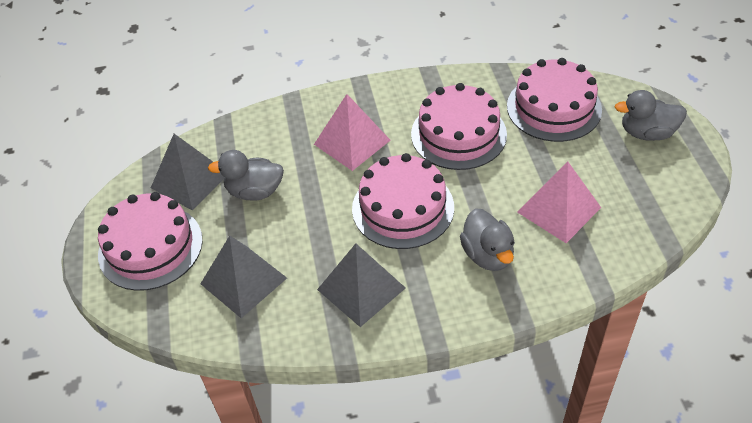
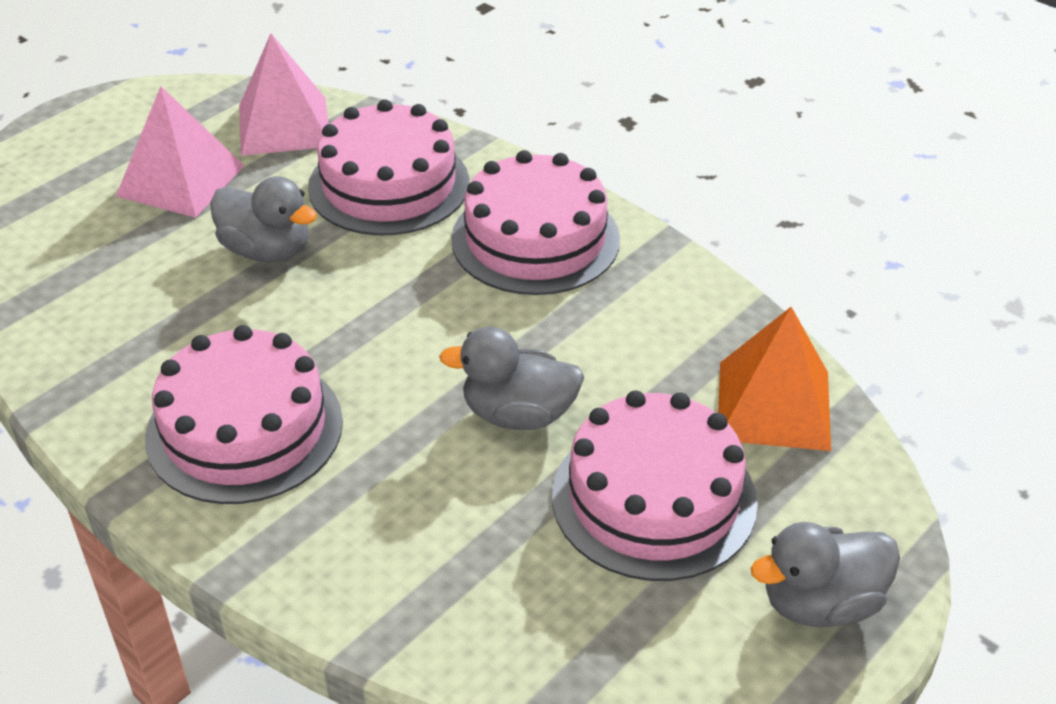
grey pyramid: [151,134,224,211] [200,236,287,318] [317,244,405,327] = 3 -> none = 0
orange pyramid: none = 0 -> [718,307,831,451] = 1

